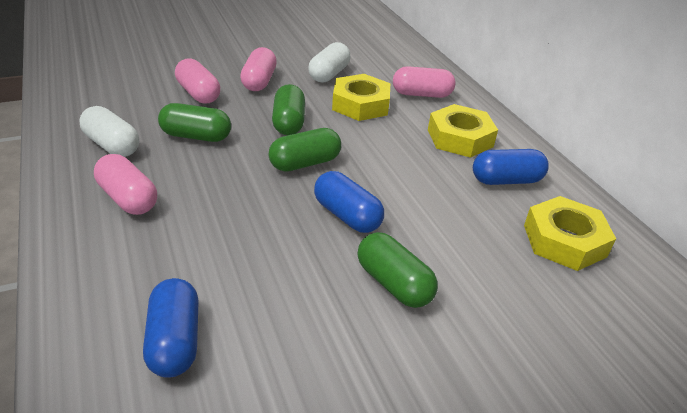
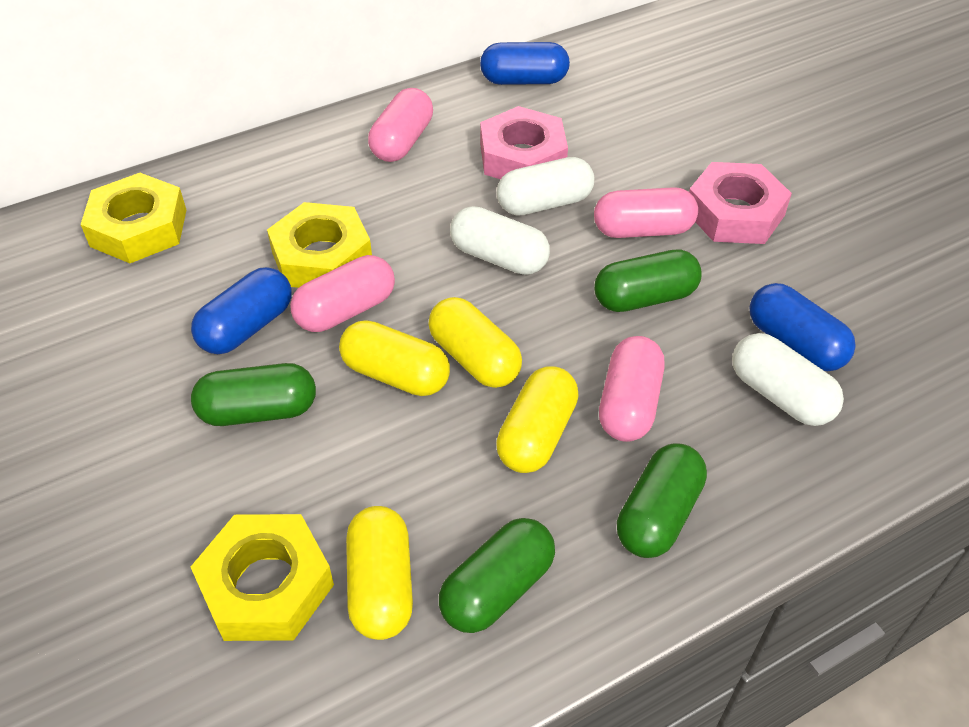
pink nut: none = 0 -> [480,106,568,179] [689,162,792,244] = 2
white capsule: [80,106,139,157] [308,42,351,83] = 2 -> [450,206,550,275] [497,157,594,216] [732,333,844,426] = 3
yellow capsule: none = 0 -> [339,320,450,396] [346,506,413,640] [428,297,522,388] [496,367,579,473] = 4

